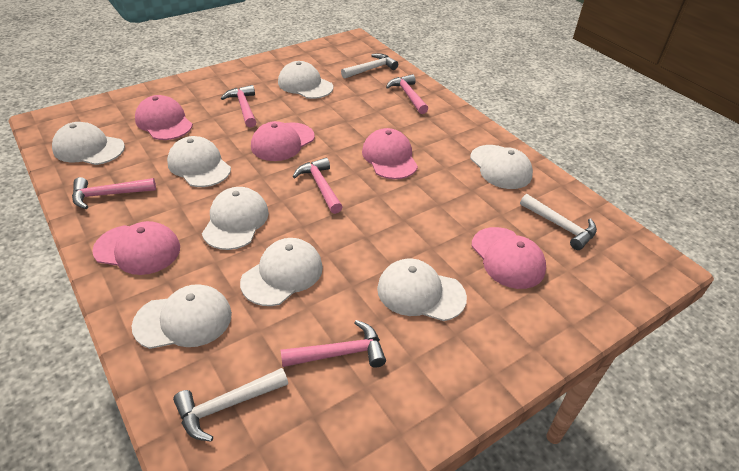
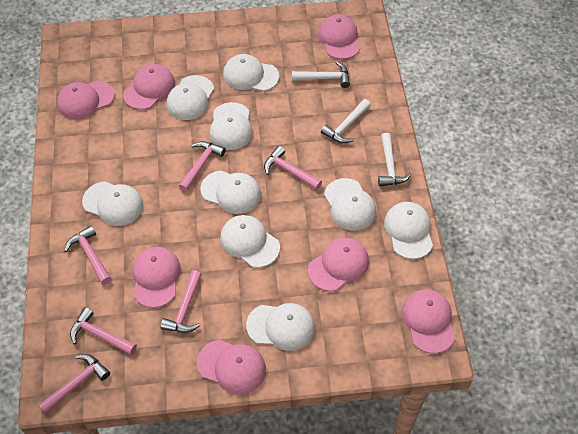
pink cap: [92,221,180,275] [135,95,193,140] [251,121,315,161] [362,128,418,179] [471,227,546,289] = 5 -> [57,80,115,119] [123,64,175,110] [133,247,181,308] [197,339,266,394] [308,238,369,291] [318,14,360,59] [402,289,455,353] = 7
pink hammer: [72,177,156,209] [221,85,256,128] [281,320,386,368] [292,158,343,214] [386,74,428,114] = 5 -> [39,354,110,414] [64,225,111,285] [70,307,137,355] [160,270,202,333] [179,141,226,192] [264,146,322,190] = 6
white cap: [52,122,125,165] [132,284,232,349] [167,136,231,187] [202,187,269,250] [240,238,323,306] [278,61,333,99] [377,258,467,321] [470,145,533,189] = 8 -> [82,181,143,226] [167,75,214,120] [201,171,261,214] [209,102,253,150] [220,215,280,268] [223,54,279,91] [246,303,315,351] [324,178,376,231] [384,202,433,259] = 9

